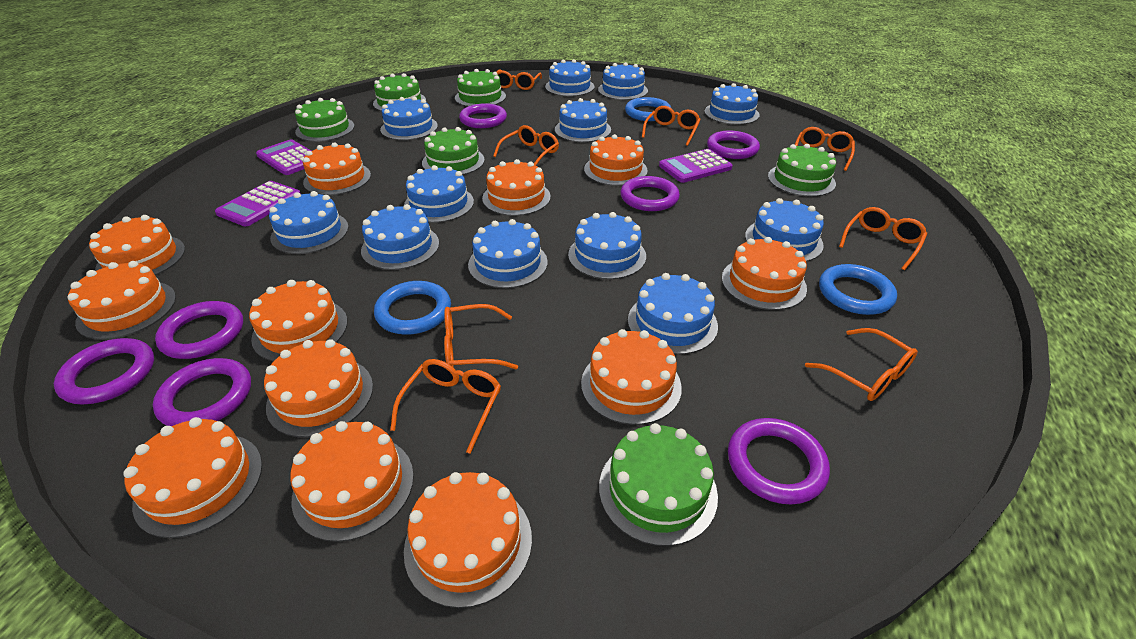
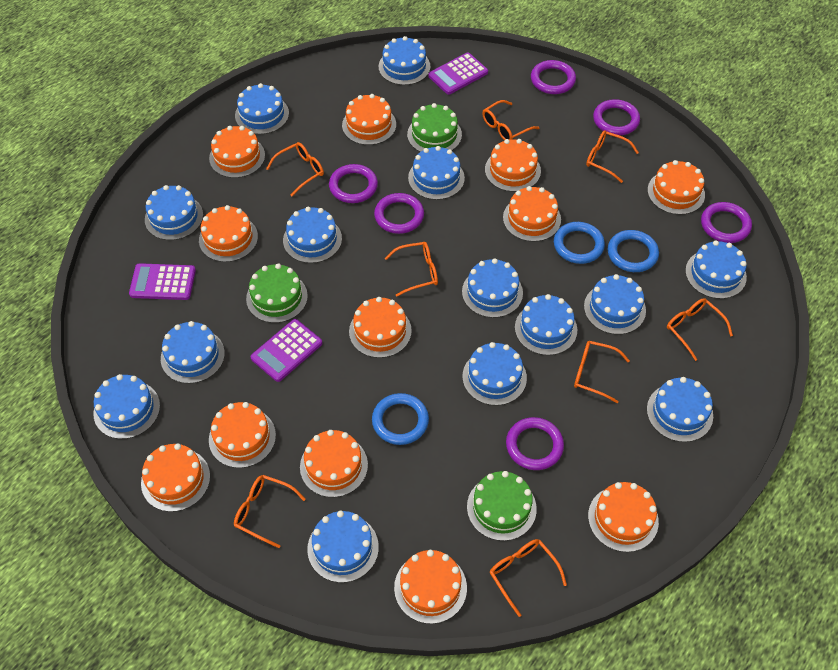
blue cake: [269,191,349,254] [361,204,439,270] [380,97,438,140] [404,165,474,223] [468,219,548,288] [545,59,594,96] [555,98,611,142] [568,212,646,279] [598,62,648,100] [628,273,718,355] [705,83,759,125] [745,198,824,262] = 12 -> [93,374,160,439] [145,185,203,240] [161,321,225,384] [235,83,289,134] [283,207,342,263] [307,511,379,583] [379,36,430,85] [408,146,465,200] [462,258,523,318] [462,342,527,406] [515,294,577,355] [584,274,646,334] [647,377,713,442] [685,240,747,299] = 14
green cake: [295,98,355,142] [373,73,426,111] [422,127,485,175] [455,69,506,107] [599,423,718,546] [768,144,836,197] = 6 -> [246,263,308,323] [407,103,462,152] [467,471,537,541] = 3
purple ring: [54,338,154,404] [153,358,251,426] [155,301,243,359] [459,103,507,128] [620,176,680,211] [707,130,760,159] [728,418,830,504] = 7 -> [329,164,378,203] [374,193,424,234] [506,417,564,470] [531,60,576,94] [593,99,640,135] [701,202,752,243] = 6

